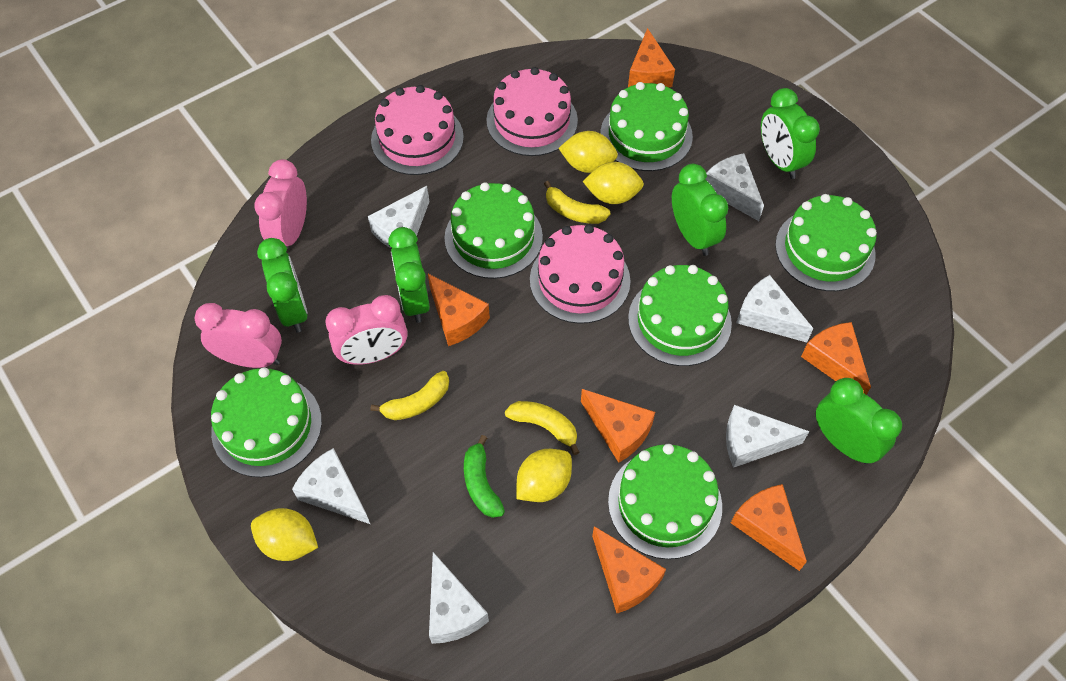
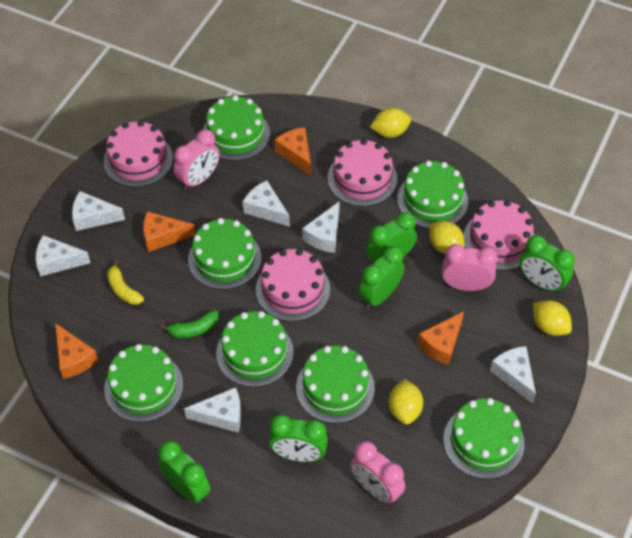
green cake: [211,367,322,477] [444,182,543,279] [600,82,693,171] [608,444,722,559] [628,265,732,366] [775,194,877,291] = 6 -> [104,344,183,422] [188,218,261,290] [203,95,270,161] [216,311,294,387] [296,346,375,423] [397,161,468,229] [443,398,525,479] = 7
orange cheese: [428,274,490,346] [581,389,655,463] [592,526,666,613] [628,28,675,88] [731,484,807,571] [801,322,871,395] = 6 -> [55,323,98,379] [143,211,195,252] [274,127,311,176] [418,311,464,365] = 4
pink cake: [371,85,464,175] [486,67,578,156] [530,224,631,324] = 3 -> [104,121,173,187] [256,249,330,321] [328,139,397,206] [464,200,535,270] = 4
yellow banana: [370,371,449,420] [505,401,580,455] [544,181,610,224] = 3 -> [107,260,144,305] = 1

